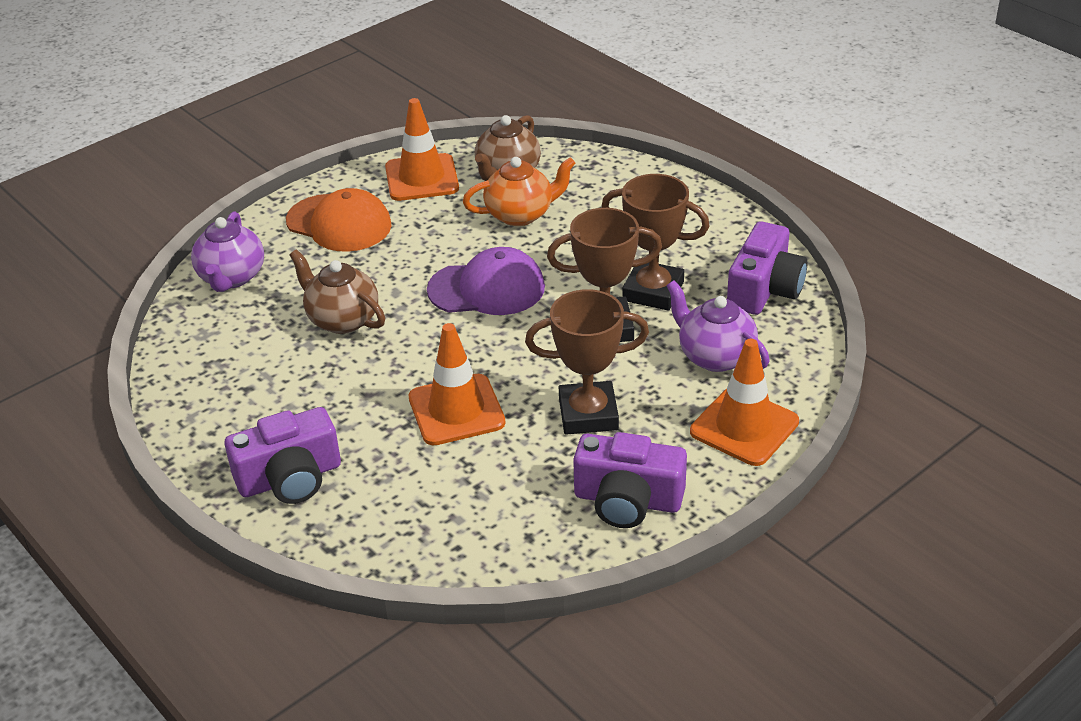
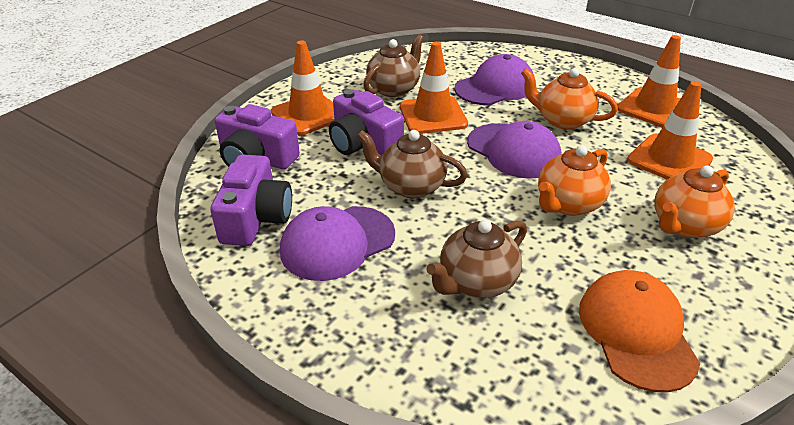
brown teapot: [289,249,385,334] [475,115,541,181] = 2 -> [357,130,468,198] [363,34,424,97] [426,220,527,298] = 3
brown trophy: [525,289,649,435] [547,208,662,342] [601,174,710,311] = 3 -> none = 0
orange teapot: [463,157,576,226] = 1 -> [521,68,618,130] [538,145,611,216] [655,166,735,238] = 3
orange traffic cone: [385,98,459,201] [408,323,506,445] [690,339,799,466] = 3 -> [271,40,334,135] [400,42,468,134] [617,35,681,127] [627,81,713,179] = 4
purple cap: [427,247,545,315] = 1 -> [280,206,395,281] [455,54,534,105] [467,121,561,179] = 3
purple teapot: [191,211,264,292] [666,280,770,372] = 2 -> none = 0

